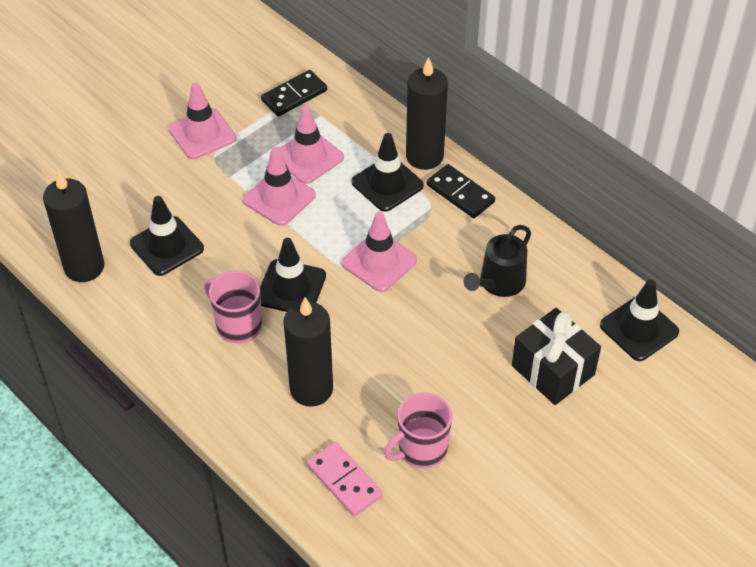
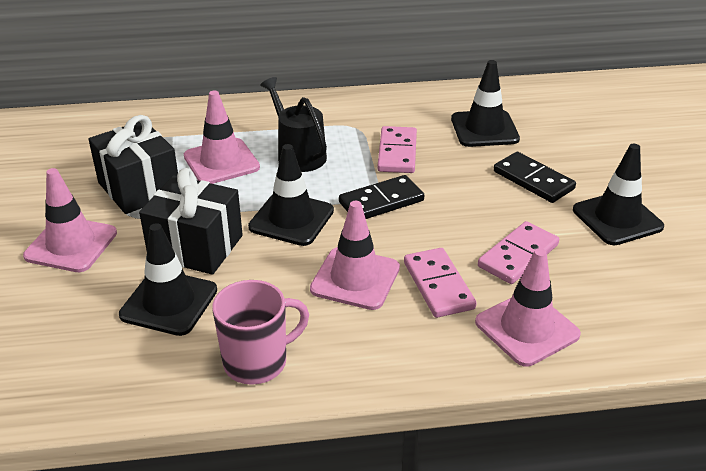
black candle: [43,171,105,282] [283,297,333,407] [406,57,448,170] = 3 -> none = 0
black gift: [512,308,601,405] = 1 -> [89,115,178,214] [139,168,243,275] = 2
pink domino: [307,442,383,516] = 1 -> [377,126,417,173] [404,248,476,318] [478,221,559,284] = 3
pink mug: [204,271,262,344] [384,392,452,469] = 2 -> [212,280,309,385] = 1

